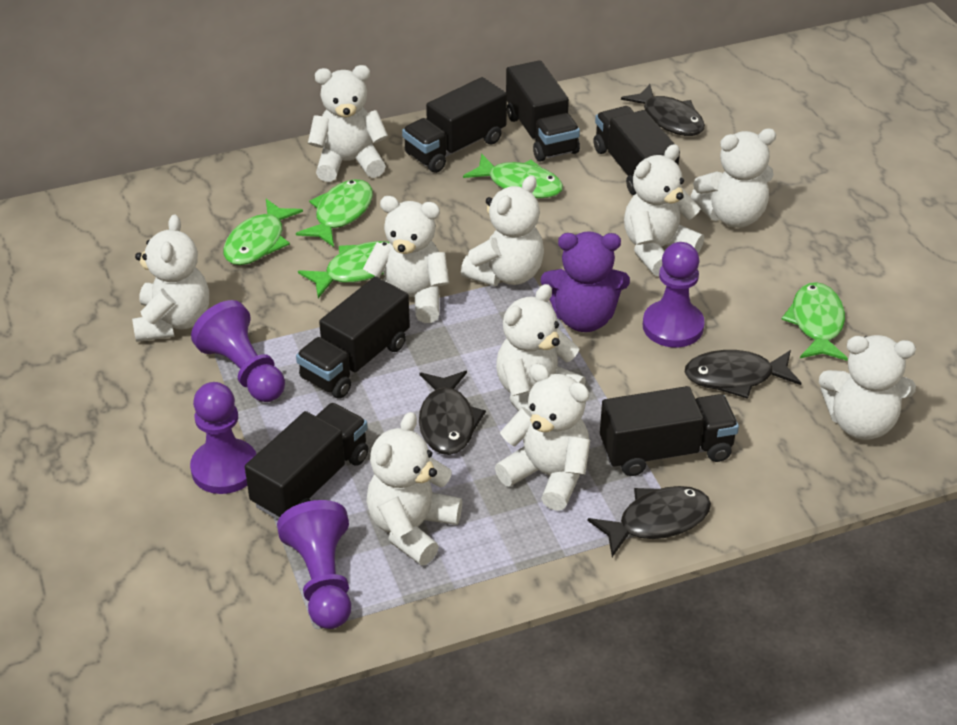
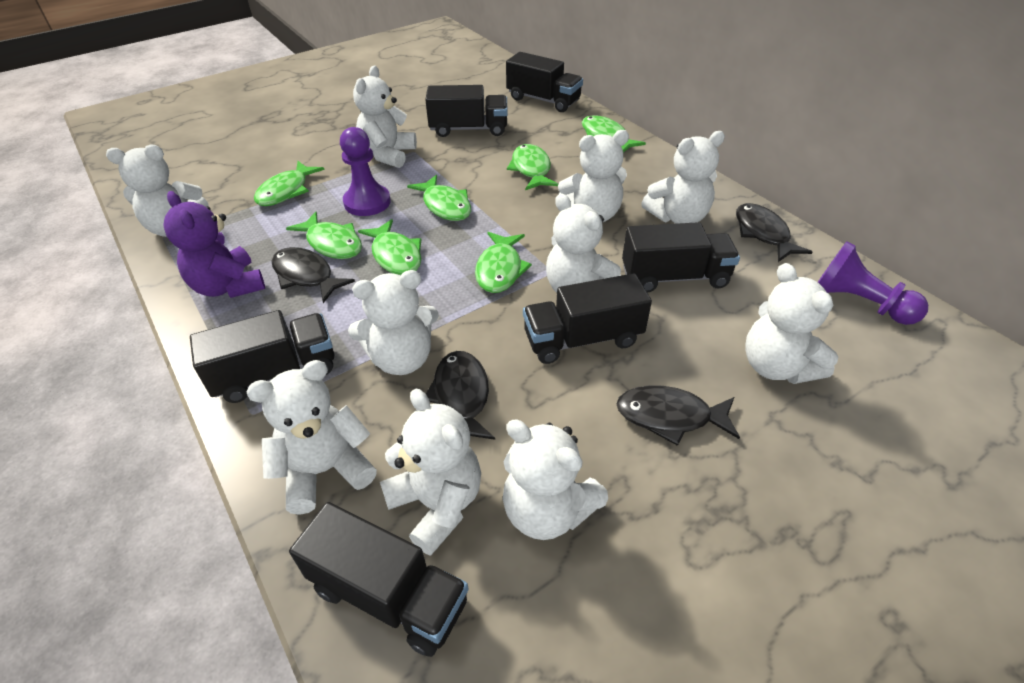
green fish: [223,199,303,265] [296,179,373,247] [298,241,390,298] [463,153,563,198] [781,282,848,361] = 5 -> [254,161,325,206] [286,212,362,259] [358,219,421,275] [407,175,471,221] [475,232,532,293] [507,144,558,190] [582,115,646,153] = 7
purple pawn: [190,382,256,494] [191,300,285,402] [277,500,351,629] [643,242,705,348] = 4 -> [340,127,391,216] [818,241,928,325] = 2

